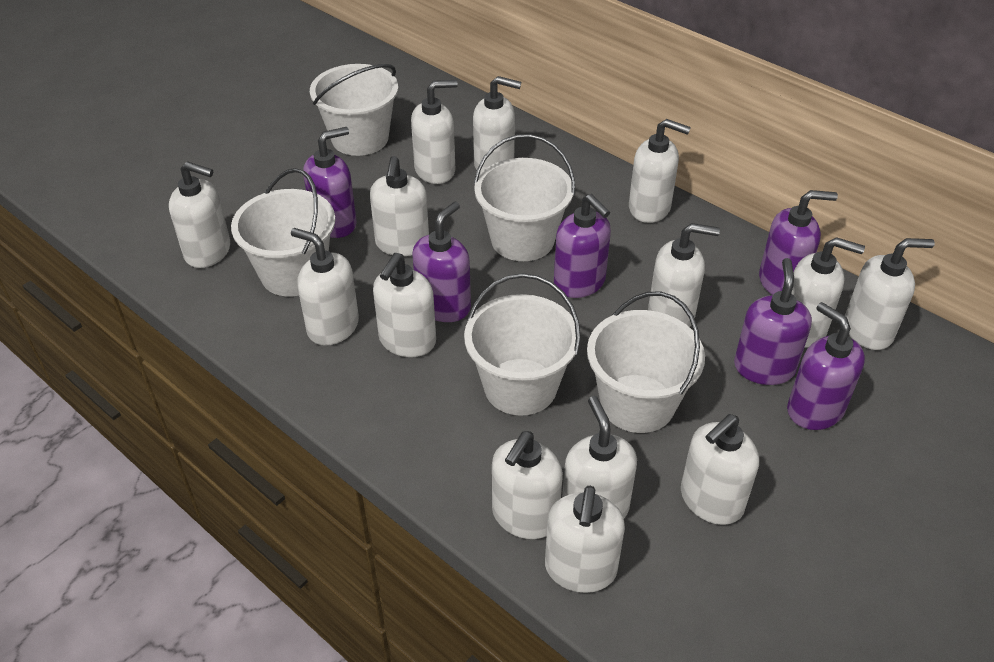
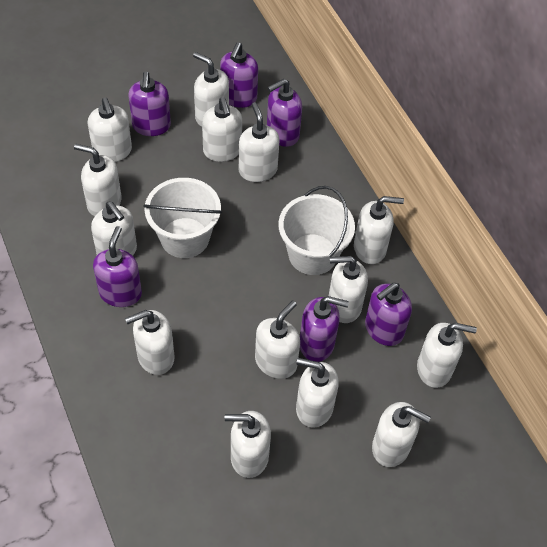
white bucket: [231,168,335,297] [310,64,398,156] [464,273,581,416] [474,134,575,261] [587,292,705,433] = 5 -> [143,178,222,258] [279,186,355,275] = 2

